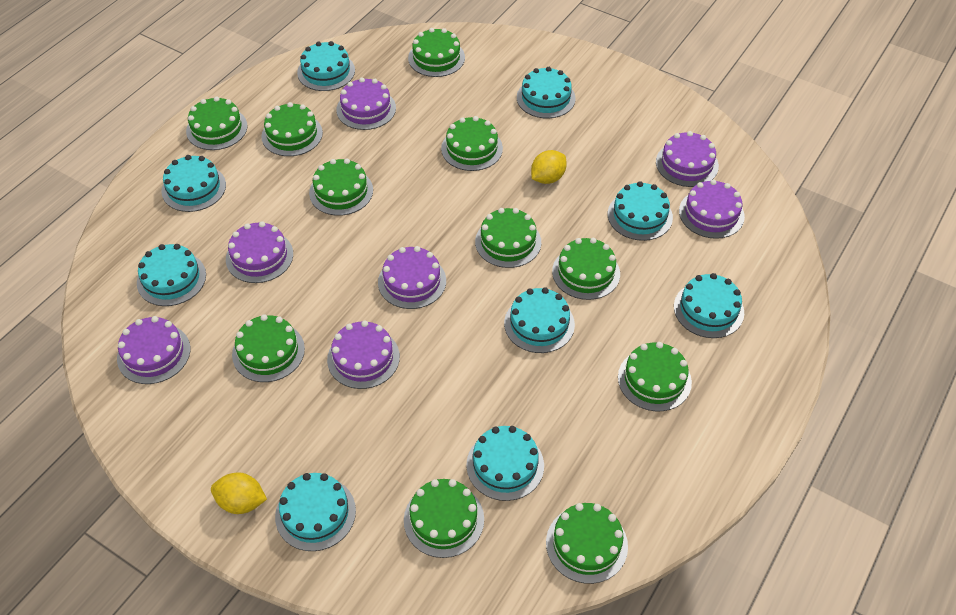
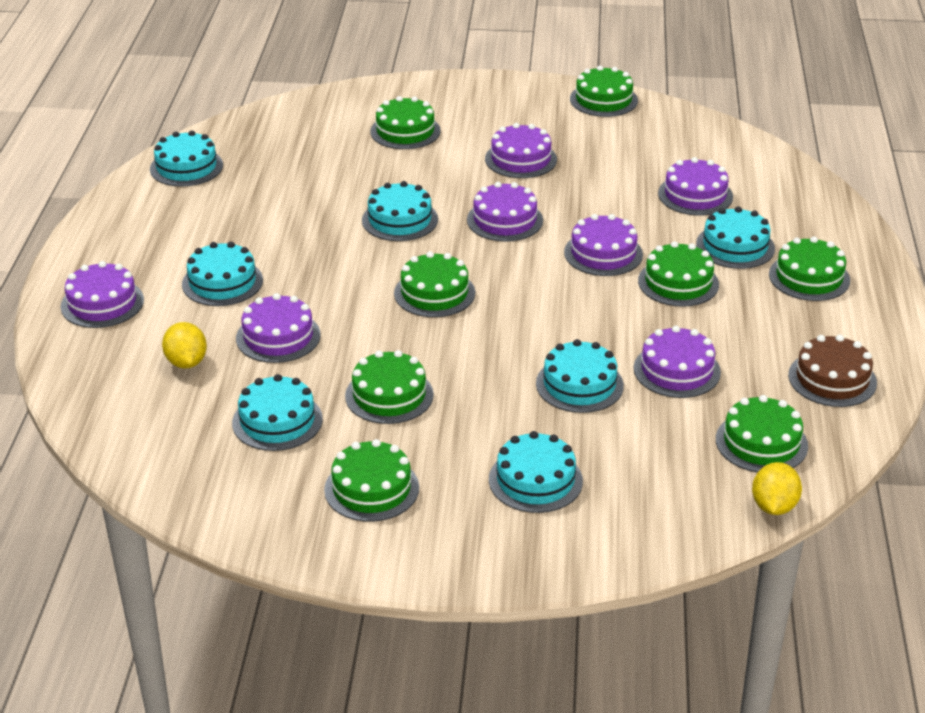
brown cake: none = 0 -> [788,335,877,407] = 1
green cake: [186,96,247,150] [232,314,305,382] [261,102,323,156] [309,159,373,216] [404,479,484,558] [408,28,465,77] [441,116,503,171] [475,208,541,268] [546,503,628,584] [552,238,620,300] [618,342,692,411] = 11 -> [324,439,419,522] [345,350,434,424] [370,96,440,149] [394,251,475,317] [570,66,638,117] [638,241,719,307] [716,395,808,473] [769,237,850,301] = 8
turquoise cake: [137,244,206,306] [161,155,226,212] [275,473,356,551] [297,41,355,91] [466,426,544,501] [504,287,575,353] [517,67,576,118] [608,181,673,241] [674,273,744,338] = 9 -> [150,130,223,187] [182,242,263,306] [232,374,323,451] [362,181,438,241] [489,431,583,513] [536,339,624,413] [696,207,775,269] = 7

